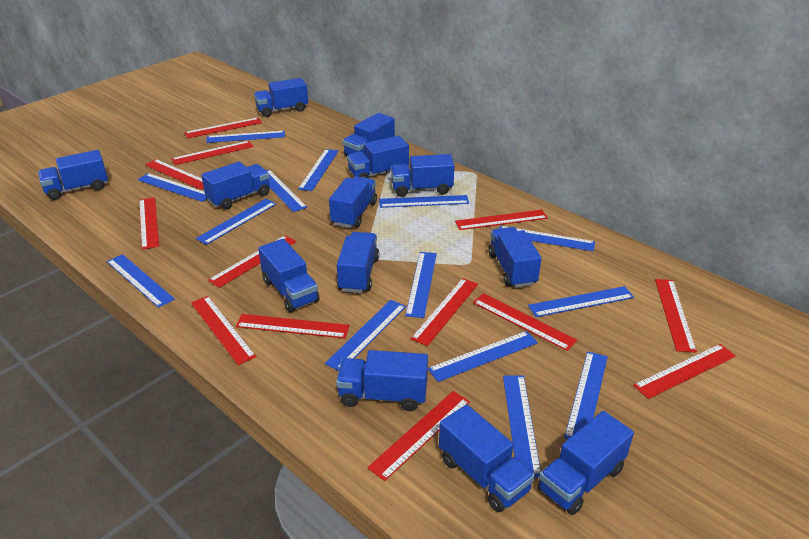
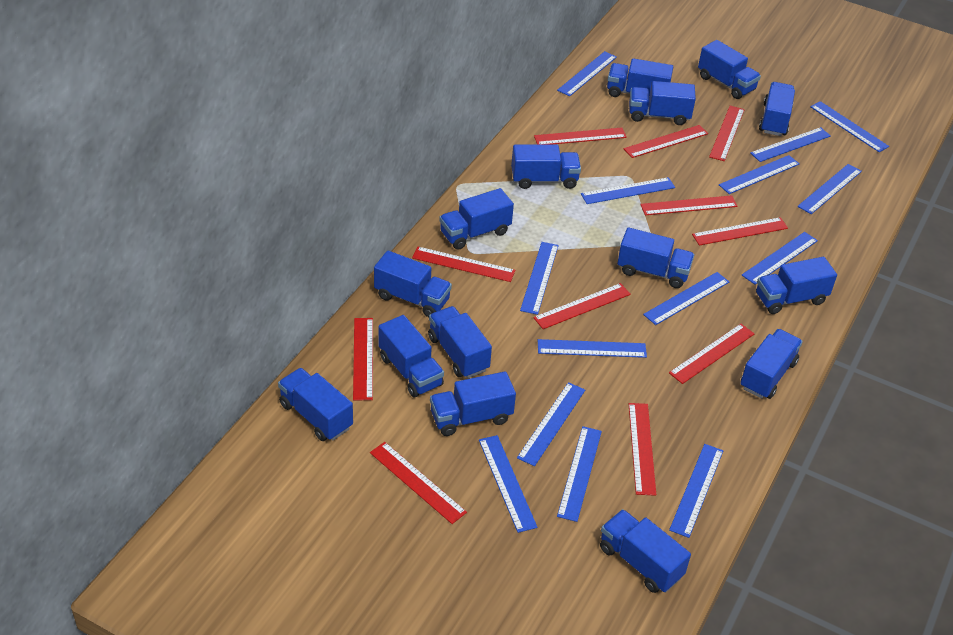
blue truck: [38,150,108,200] [201,162,270,210] [254,78,308,117] [258,239,320,312] [329,176,377,228] [336,350,428,411] [337,232,379,293] [343,113,395,156] [347,136,409,178] [391,154,455,197] [439,405,535,512] [488,227,542,288] [537,411,634,515] = 13 -> [278,368,353,441] [374,250,452,317] [379,315,444,398] [428,306,492,378] [430,371,516,436] [439,188,514,250] [511,144,581,189] [600,509,691,593] [607,58,673,97] [617,227,694,288] [629,81,696,125] [698,40,761,99] [740,329,803,399] [756,257,837,314] [759,82,795,136] = 15
red ruler: [139,197,159,250] [145,159,204,190] [171,141,253,165] [184,118,262,138] [191,296,256,365] [208,235,296,288] [236,314,350,338] [367,391,470,481] [411,278,478,346] [455,210,548,230] [473,293,577,351] [633,344,736,399] [655,279,697,353] = 13 -> [353,318,373,400] [370,442,467,524] [412,247,515,282] [533,283,631,329] [534,128,627,144] [623,125,708,158] [629,403,656,496] [640,195,738,215] [669,324,755,384] [692,217,788,246] [709,106,745,161] = 11

